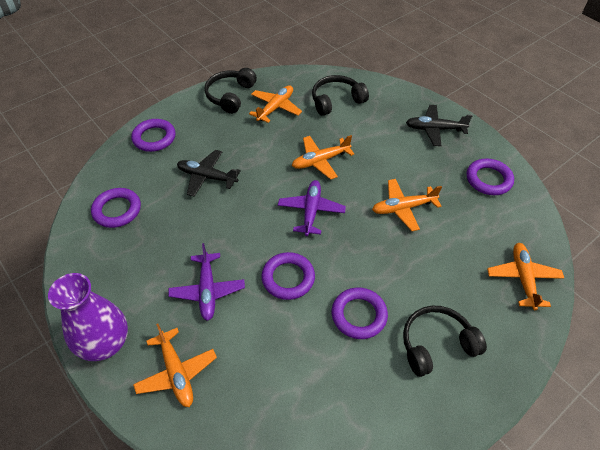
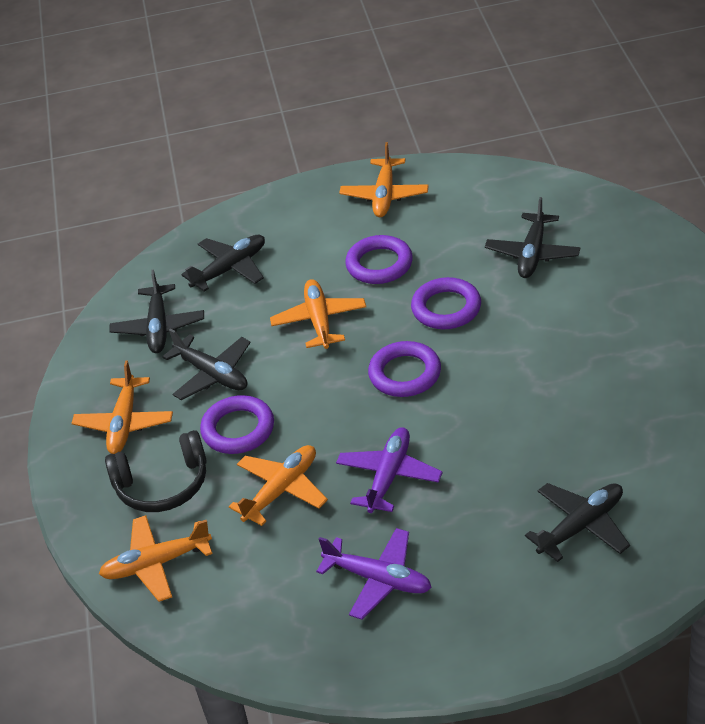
black headphones: [204,68,257,114] [312,75,369,116] [403,306,487,377] = 3 -> [105,430,207,512] = 1
black plane: [177,150,241,197] [406,105,472,146] = 2 -> [109,269,204,353] [162,328,251,400] [181,235,265,292] [485,197,580,278] [525,483,630,562] = 5
purple ring: [91,188,141,228] [131,119,176,152] [261,252,315,300] [332,288,388,339] [467,159,514,195] = 5 -> [200,395,274,454] [345,235,413,284] [368,341,441,397] [411,277,481,329] = 4
purple vase: [48,273,128,361] = 1 -> none = 0

